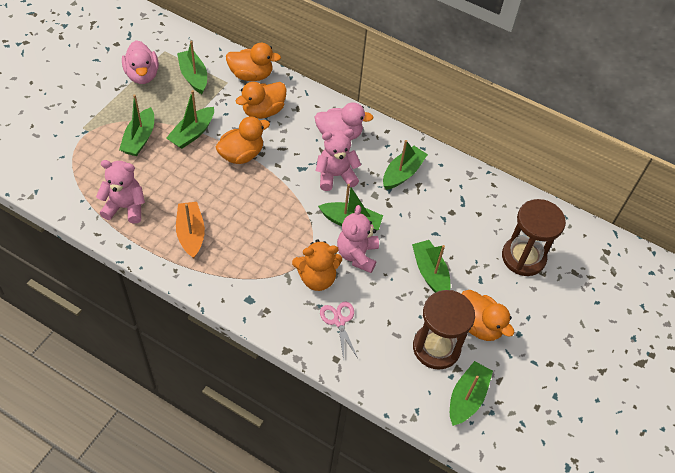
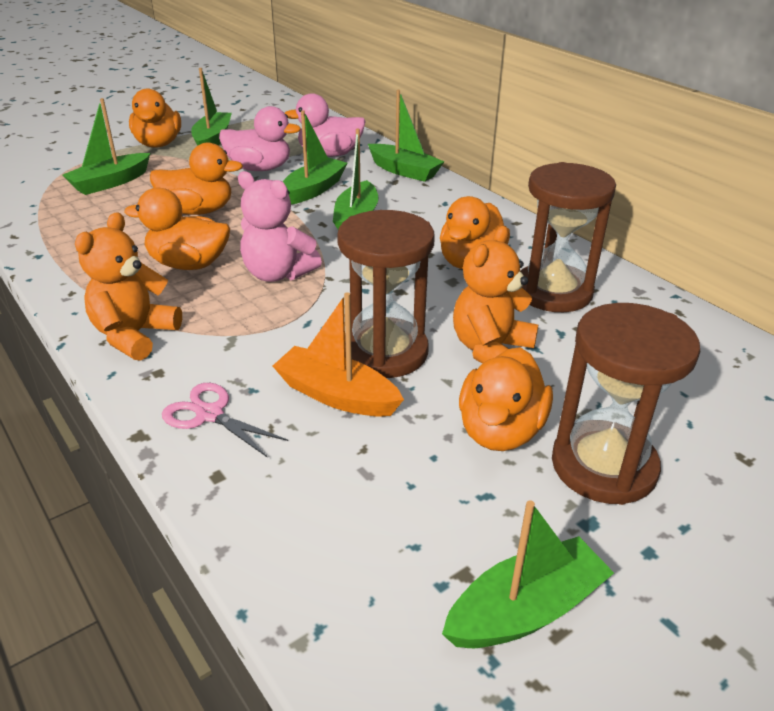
brown hourglass: [413,290,475,370] [502,199,566,276] = 2 -> [337,210,435,378] [520,162,616,312] [552,303,700,505] = 3
green boat: [119,95,154,156] [166,90,214,149] [177,41,207,94] [318,184,383,231] [383,140,428,190] [412,240,450,293] [450,361,493,426] = 7 -> [62,98,150,195] [191,68,232,146] [283,110,348,204] [333,128,379,229] [368,90,444,182] [442,500,614,648] = 6
orange duck: [216,116,270,164] [226,43,281,81] [236,82,287,119] [461,290,514,341] = 4 -> [124,188,230,270] [129,89,181,148] [150,143,243,215] [440,196,510,269] [459,347,553,451] = 5
orange teddy bear: [292,240,342,291] = 1 -> [75,212,182,361] [453,226,538,363] = 2
pink teddy bear: [96,160,145,224] [316,129,361,191] [337,205,379,273] = 3 -> [238,171,322,282] = 1

